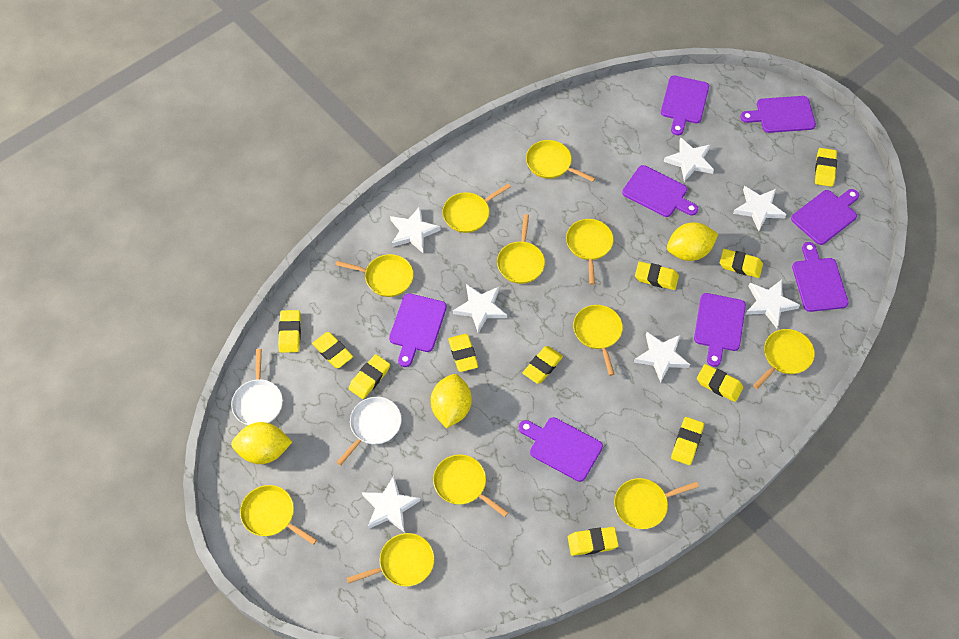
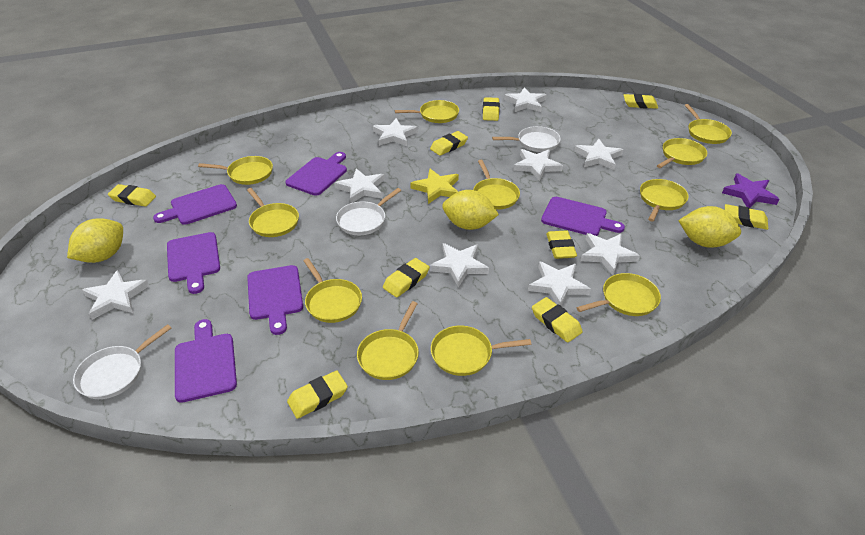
purple cutting board: [389,293,447,367] [519,417,603,482] [622,165,698,217] [661,75,709,135] [694,293,746,367] [740,96,816,133] [791,189,859,245] [792,242,849,312] = 8 -> [153,184,237,225] [167,232,220,294] [175,319,237,403] [247,265,303,335] [286,152,347,196] [541,197,625,236] = 6
purple star: none = 0 -> [722,174,779,208] = 1
white pan: [231,349,283,425] [336,397,402,466] = 2 -> [73,324,171,399] [336,188,401,235] [492,126,561,152] = 3
white star: [362,476,420,533] [390,207,441,253] [453,284,507,333] [634,332,690,383] [664,137,714,182] [733,186,786,231] [746,280,800,328] = 7 -> [82,270,149,320] [335,168,385,203] [373,118,418,146] [430,243,489,287] [504,87,546,112] [513,149,563,181] [528,261,591,306] [574,139,623,170] [580,233,640,275] = 9
yellow eraser: [278,310,301,353] [312,332,353,368] [349,354,390,399] [448,334,478,372] [523,346,563,384] [568,527,619,556] [635,261,679,290] [671,417,704,465] [697,364,743,402] [720,249,763,278] [815,148,837,187] = 11 -> [108,184,156,207] [287,370,348,419] [383,258,430,297] [430,131,468,156] [482,97,500,121] [532,297,583,343] [546,231,577,259] [624,94,658,109] [725,204,768,230] = 9
yellow star: none = 0 -> [410,169,459,204] = 1

